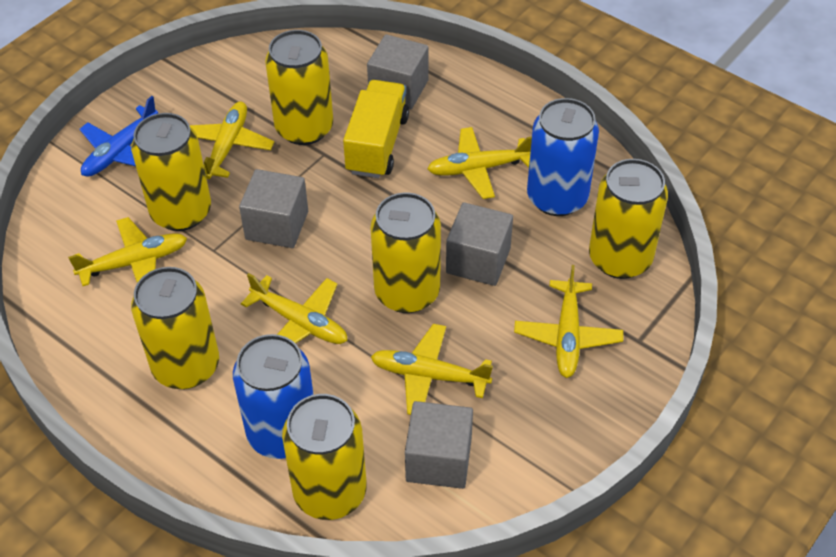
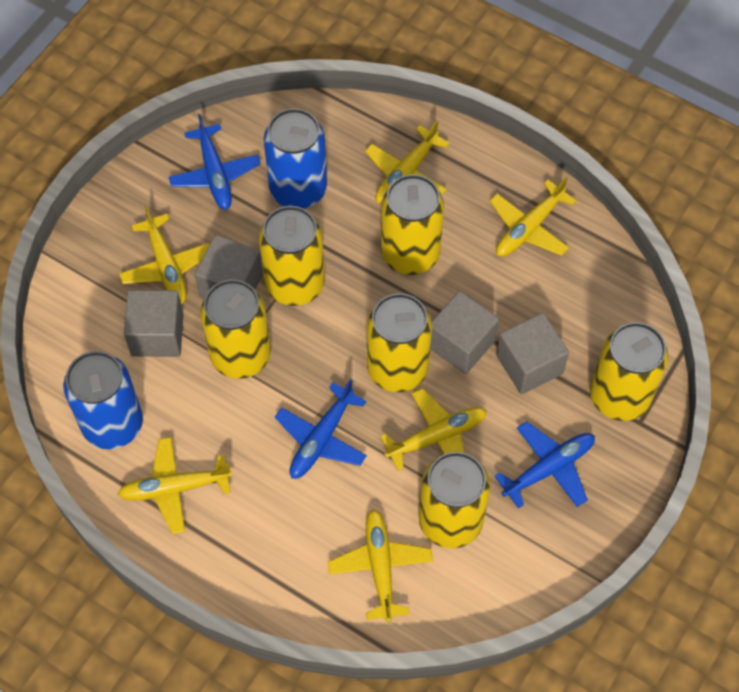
blue plane: [79,96,158,177] = 1 -> [169,114,261,210] [275,379,367,479] [494,421,595,509] = 3
yellow truck: [343,80,409,178] = 1 -> none = 0

